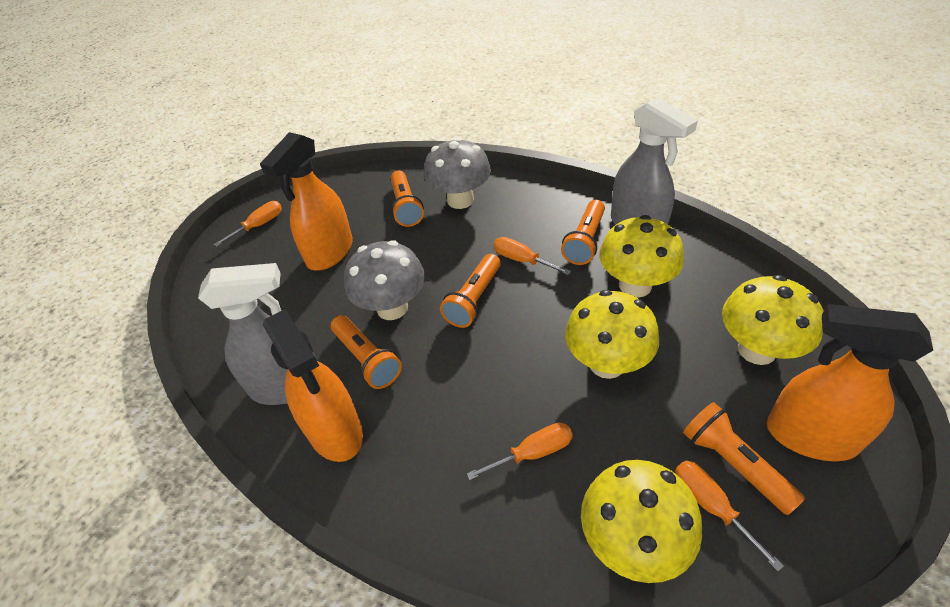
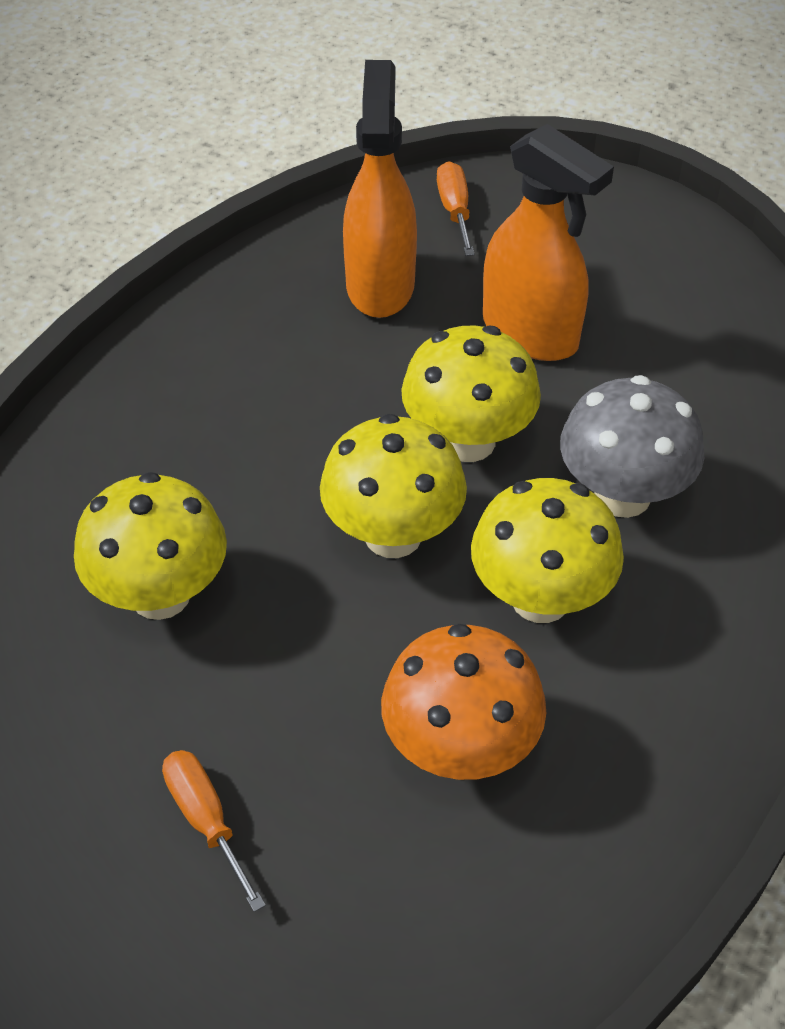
grey mushroom: [344,240,425,320] [424,137,491,209] = 2 -> [560,375,704,518] = 1
grey spray bottle: [198,263,316,405] [611,97,698,225] = 2 -> none = 0
orange flashlight: [331,315,402,389] [390,171,424,227] [440,254,501,328] [561,200,605,265] [683,402,805,515] = 5 -> none = 0
orange mushroom: none = 0 -> [381,623,546,780] = 1
orange screwdriver: [214,201,282,247] [467,423,573,480] [494,237,571,275] [675,461,784,572] = 4 -> [162,750,266,912] [437,161,475,256] = 2
orange spray bottle: [260,132,353,271] [263,309,363,462] [767,304,933,461] = 3 -> [343,60,417,318] [483,124,614,361] = 2

